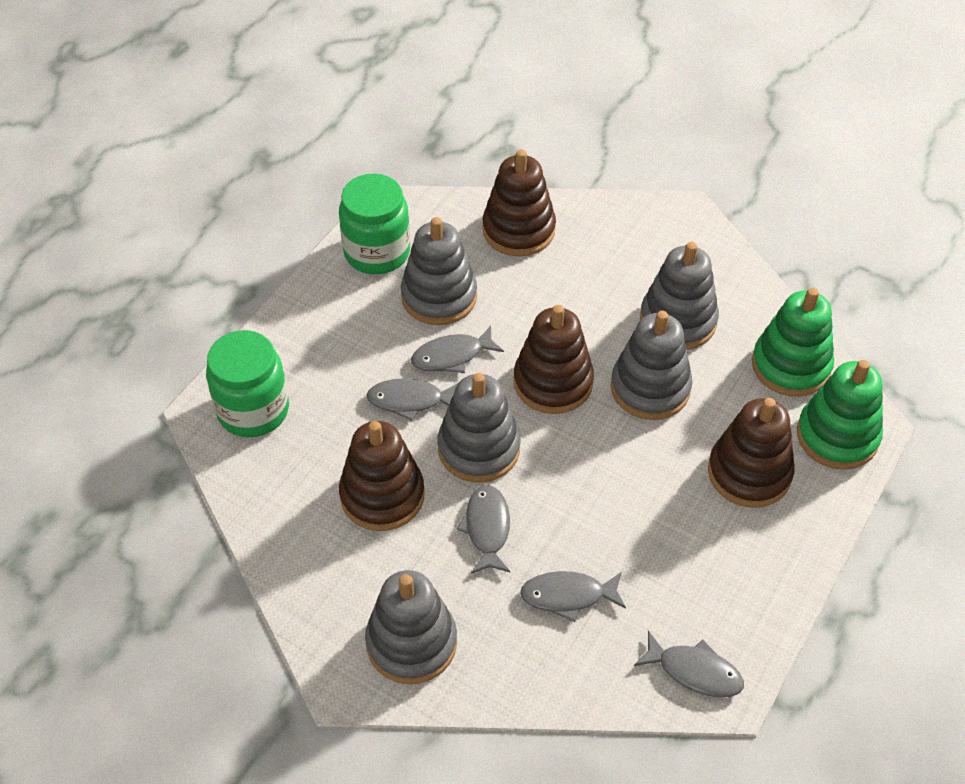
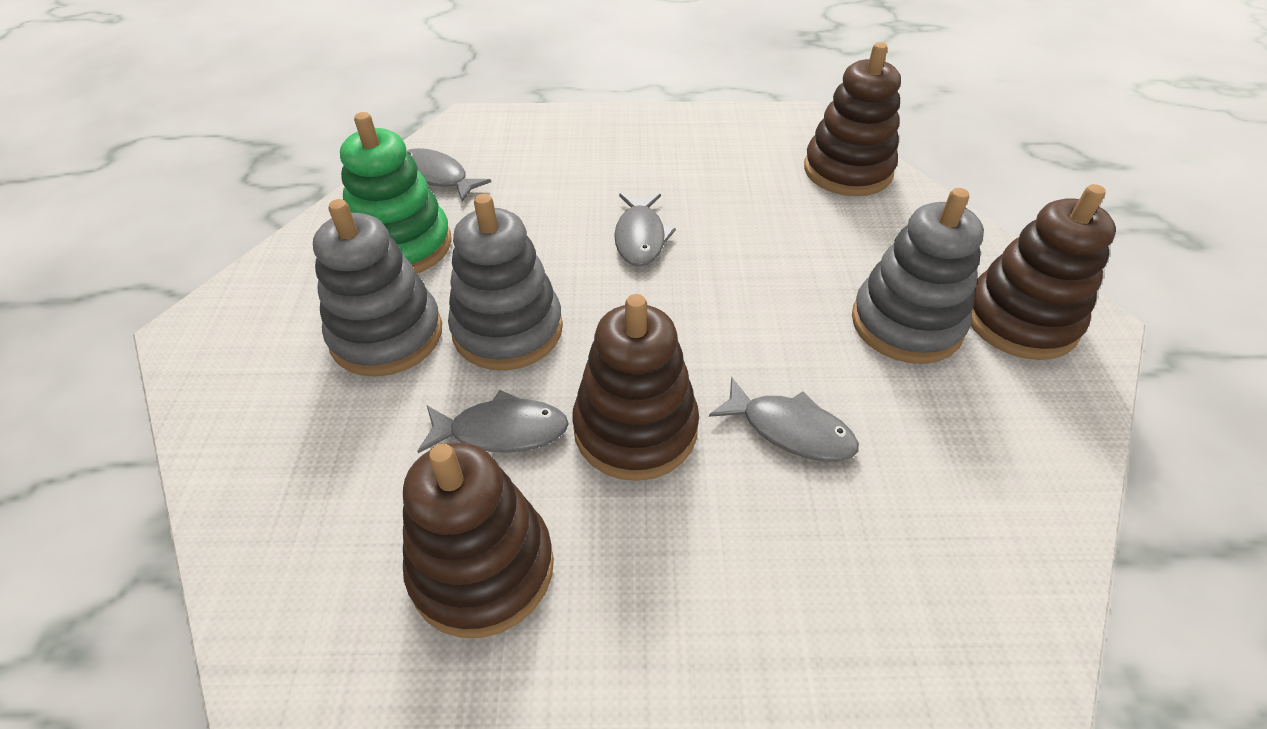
green jar: [206,330,289,437] [339,173,410,274] = 2 -> none = 0
green stacking toy: [752,288,834,397] [797,360,883,470] = 2 -> [340,112,452,274] = 1
grey fish: [366,378,458,421] [411,326,504,373] [457,485,511,574] [520,571,626,622] [634,631,744,698] = 5 -> [406,148,491,202] [417,390,569,453] [614,193,676,266] [709,377,859,462] = 4
grey stacking toy: [365,570,457,684] [401,217,477,325] [438,373,521,483] [611,311,693,420] [640,242,719,350] = 5 -> [313,199,442,377] [448,194,563,370] [852,188,984,364] = 3

